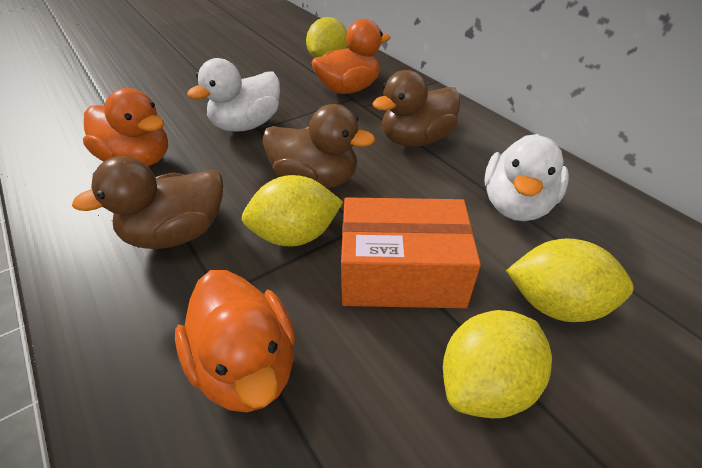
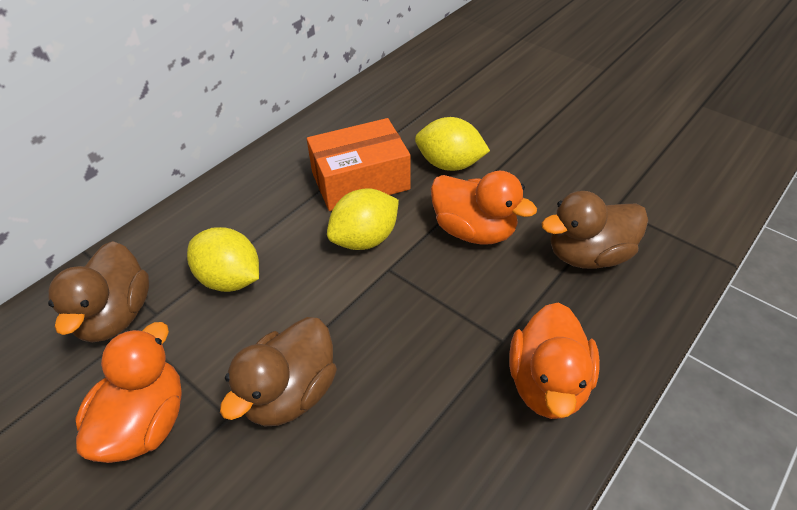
white duck: [187,58,280,132] [484,134,569,221] = 2 -> none = 0
yellow lemon: [242,175,343,246] [306,17,347,58] [443,310,552,418] [506,238,634,322] = 4 -> [187,227,259,292] [327,188,399,250] [415,117,490,171] = 3

